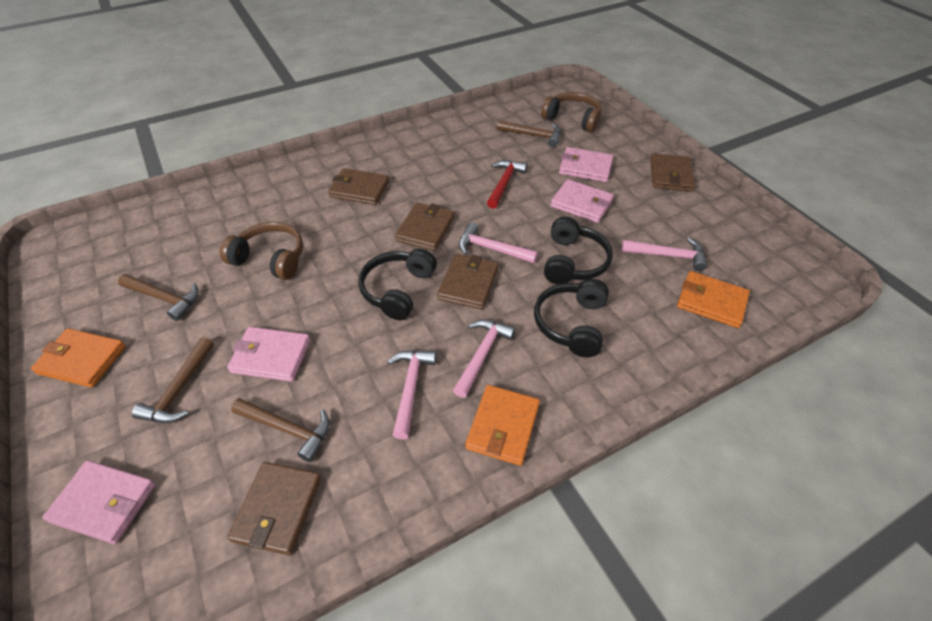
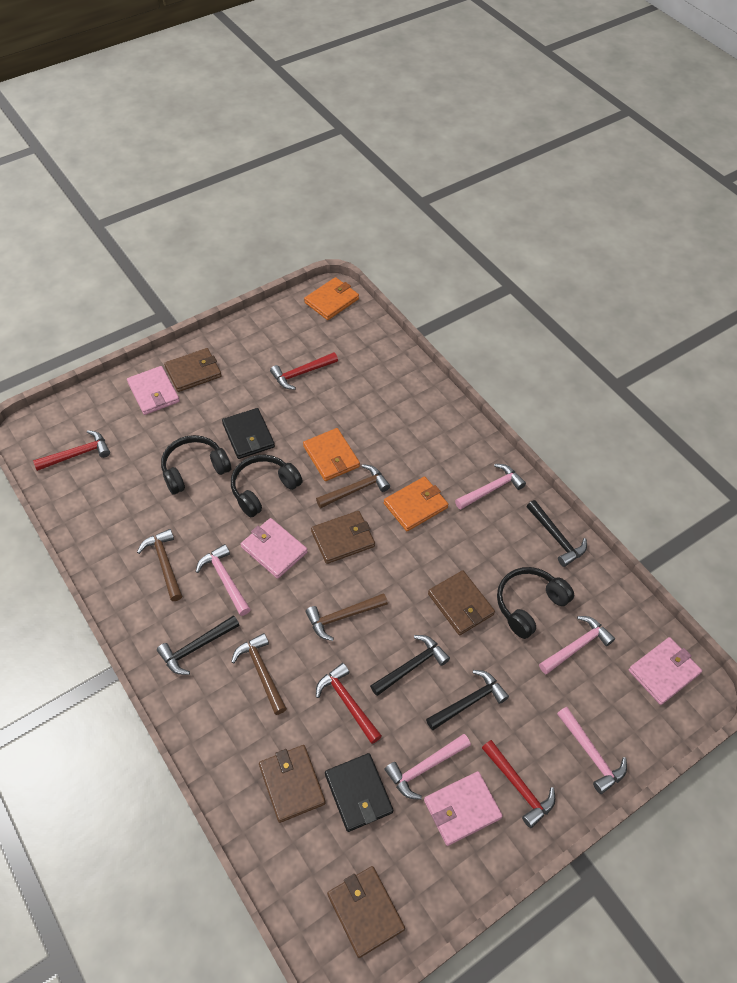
black hammer: none = 0 -> [157,615,240,675] [370,635,450,696] [426,670,509,730] [526,500,587,567] = 4
black wallet: none = 0 -> [222,408,275,459] [325,753,393,832] = 2
brown headphones: [220,222,303,280] [541,92,602,132] = 2 -> none = 0
pink hammer: [387,350,437,440] [453,319,516,398] [459,222,538,263] [621,238,707,271] = 4 -> [196,544,251,616] [385,734,471,800] [455,464,526,510] [539,616,615,674] [557,707,627,794] = 5
red hammer: [487,160,528,209] = 1 -> [33,430,110,471] [270,352,338,390] [316,663,382,744] [482,740,555,828] = 4

